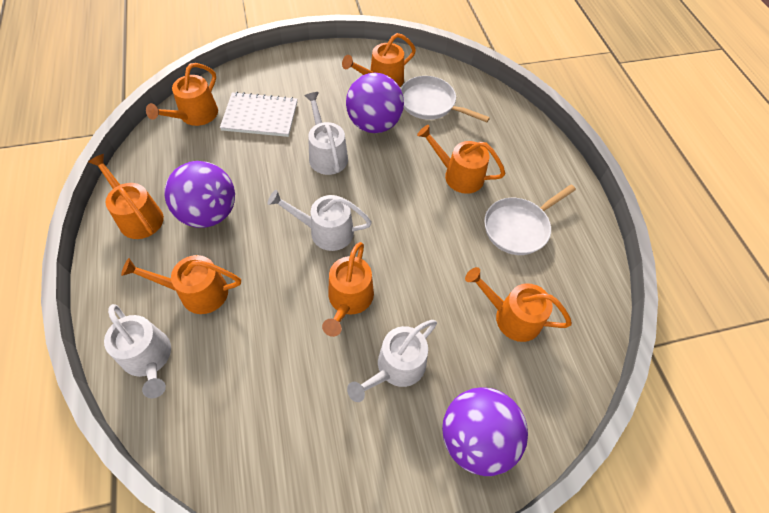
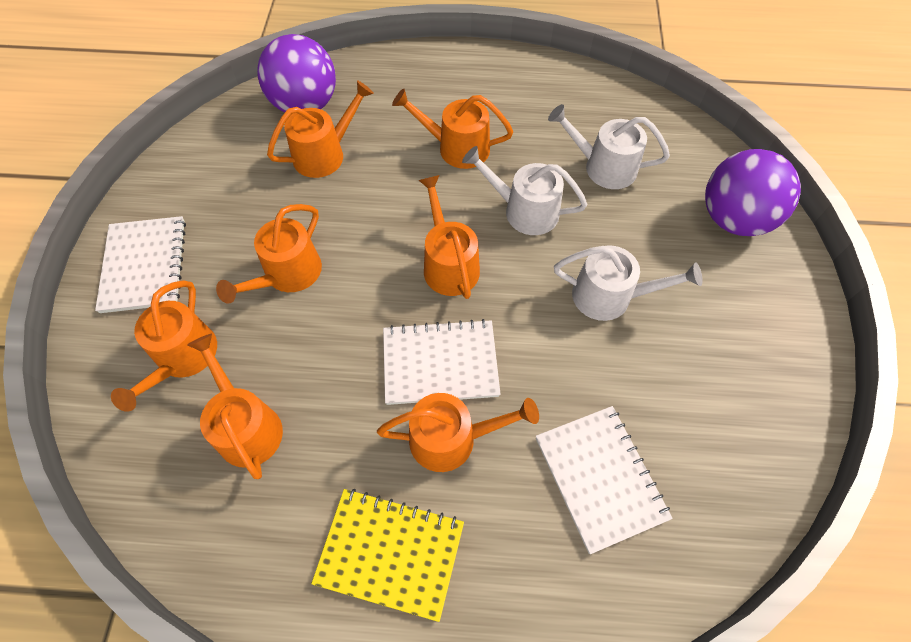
purple ball: [164,161,235,228] [346,73,404,133] [442,387,528,476] = 3 -> [257,34,336,113] [705,149,801,236] = 2
white notebook: [220,92,297,137] = 1 -> [95,216,186,313] [383,319,501,405] [536,406,673,554] = 3
white pan: [401,76,490,122] [484,185,576,255] = 2 -> none = 0
white watering can: [104,304,171,398] [267,190,372,251] [304,92,348,175] [347,320,437,402] = 4 -> [462,146,587,235] [548,104,670,189] [554,245,703,321] = 3
yellow notebook: none = 0 -> [311,489,464,622] = 1

